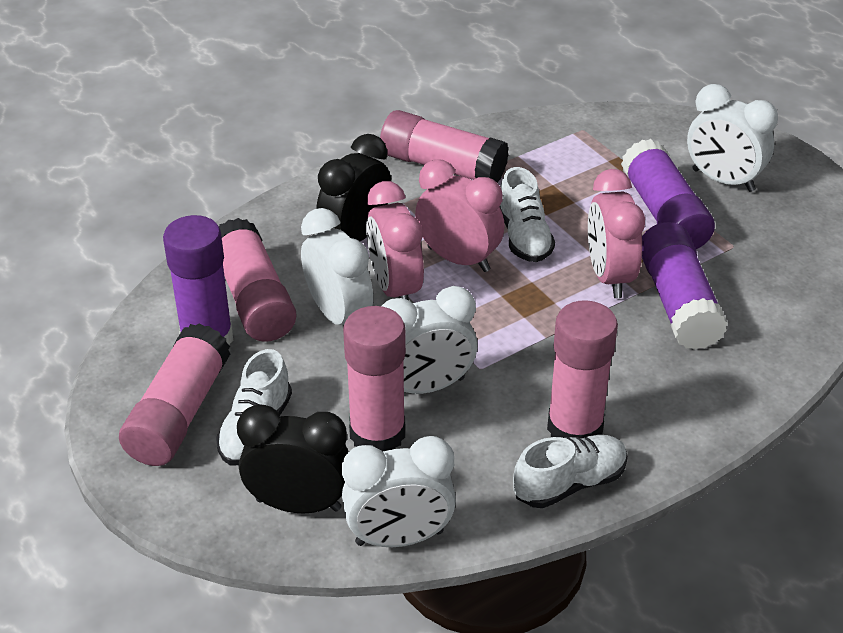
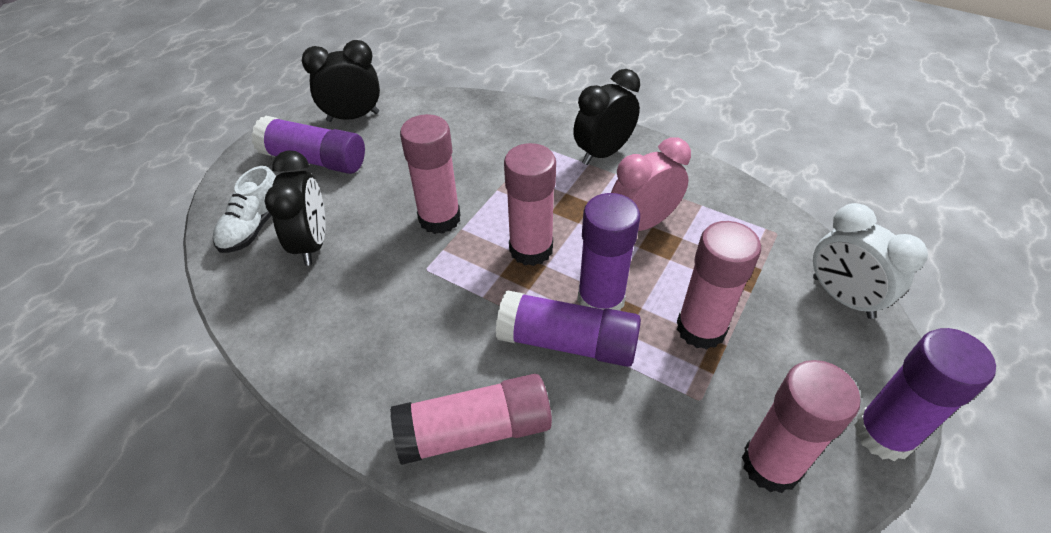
black clock: [237,404,349,513] [316,134,391,241] = 2 -> [264,150,325,266] [302,40,380,122] [573,69,640,165] = 3
pink clock: [366,181,424,301] [415,159,505,272] [588,169,645,298] = 3 -> [611,137,691,231] = 1
purple glue stick: [163,215,233,346] [621,139,715,249] [642,222,728,350] = 3 -> [252,116,365,174] [496,291,641,367] [577,193,640,311] [854,328,996,461] = 4
white clock: [301,208,373,325] [342,436,456,547] [382,286,478,394] [687,84,778,192] = 4 -> [813,203,928,319] = 1
white shoe: [216,349,292,465] [499,167,555,262] [513,435,628,508] = 3 -> [213,166,276,253] = 1

